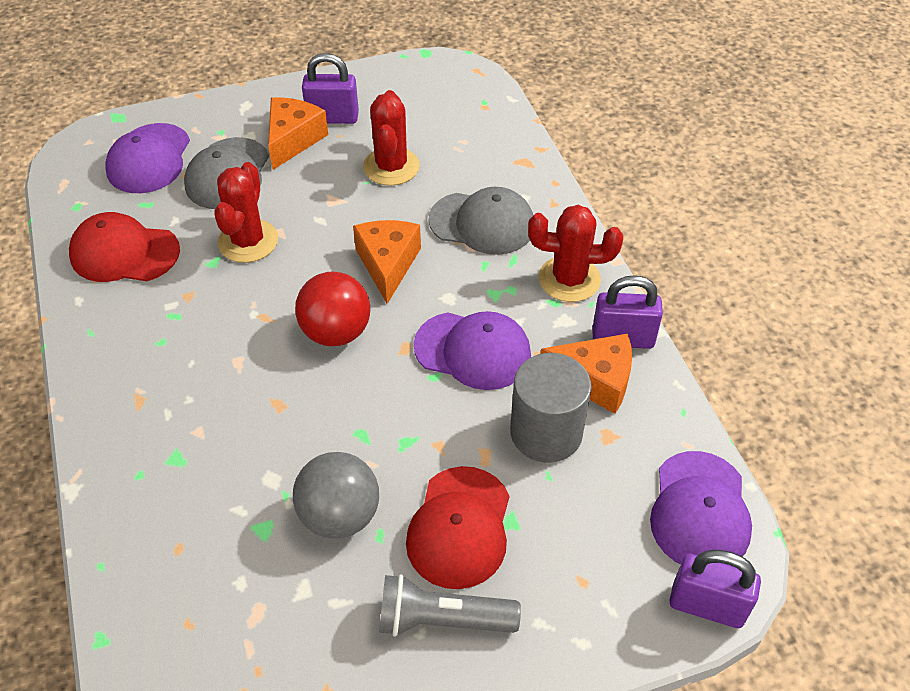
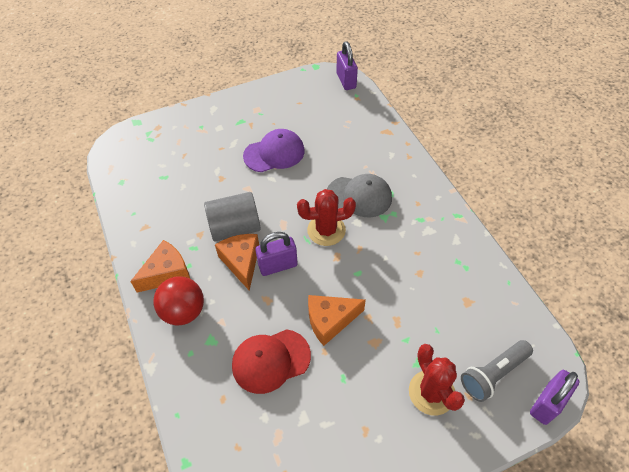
grey ball: [293,452,379,539] = 1 -> none = 0
grey cap: [184,137,269,209] [429,187,533,255] = 2 -> [327,174,392,217] = 1
purple cap: [105,123,190,193] [414,311,531,390] [650,451,752,565] = 3 -> [243,129,305,172] = 1
red cactus: [214,162,278,263] [363,90,420,186] [528,205,623,302] = 3 -> [297,189,356,246] [409,344,465,416] = 2
red cap: [69,212,180,282] [406,466,509,589] = 2 -> [232,329,311,394] = 1

